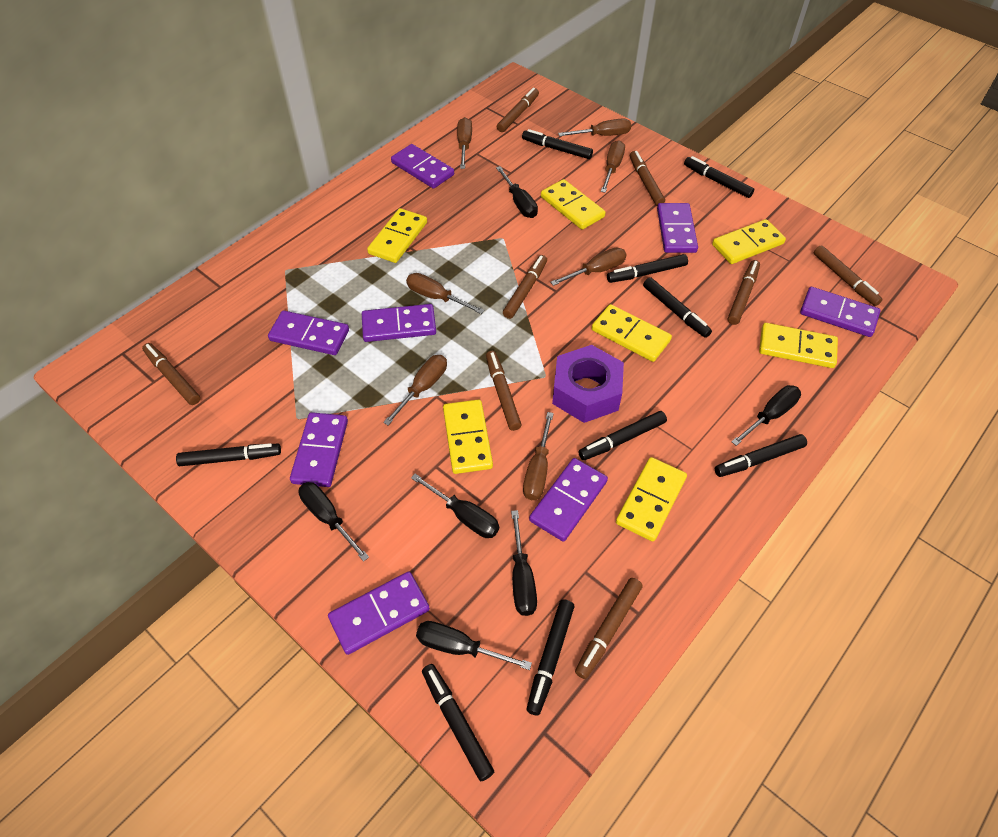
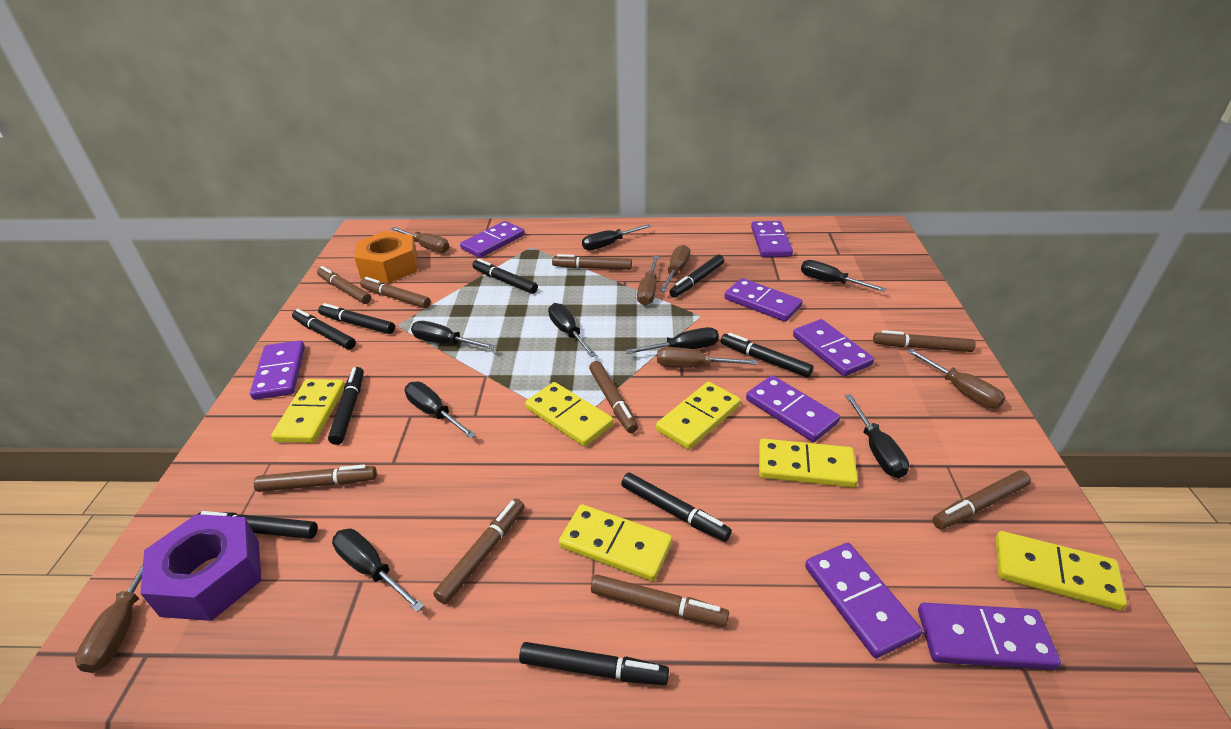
black screwdriver: [298,482,369,562] [411,474,499,538] [416,621,532,670] [496,166,538,218] [511,510,537,616] [731,385,801,446] = 6 -> [332,528,424,612] [405,382,476,439] [411,321,496,350] [548,303,597,357] [582,224,651,250] [625,327,719,354] [801,260,886,292] [845,394,909,478] = 8
brown marker: [142,343,200,405] [486,351,522,431] [497,88,539,132] [503,255,547,319] [575,578,643,679] [630,151,665,206] [728,260,760,325] [814,245,883,306] = 8 -> [254,465,377,492] [317,266,371,304] [360,277,431,308] [433,499,524,604] [552,254,632,270] [589,361,638,433] [591,575,729,627] [873,330,976,352] [932,470,1031,529] = 9
brown screwdriver: [383,355,447,426] [406,273,485,314] [457,117,472,169] [523,412,554,500] [550,248,627,286] [558,118,631,136] [601,140,625,193] = 7 -> [75,543,154,673] [391,227,449,253] [637,256,659,305] [657,347,757,368] [660,245,690,292] [907,349,1005,408] = 6
orange nut: none = 0 -> [354,231,418,283] = 1
yellow domino: [367,208,427,263] [443,399,493,474] [541,179,606,230] [592,304,672,362] [616,457,687,542] [712,219,786,264] [759,323,838,368] = 7 -> [271,379,345,443] [525,382,613,447] [559,504,672,581] [656,382,741,450] [759,439,858,488] [996,531,1127,611] = 6

